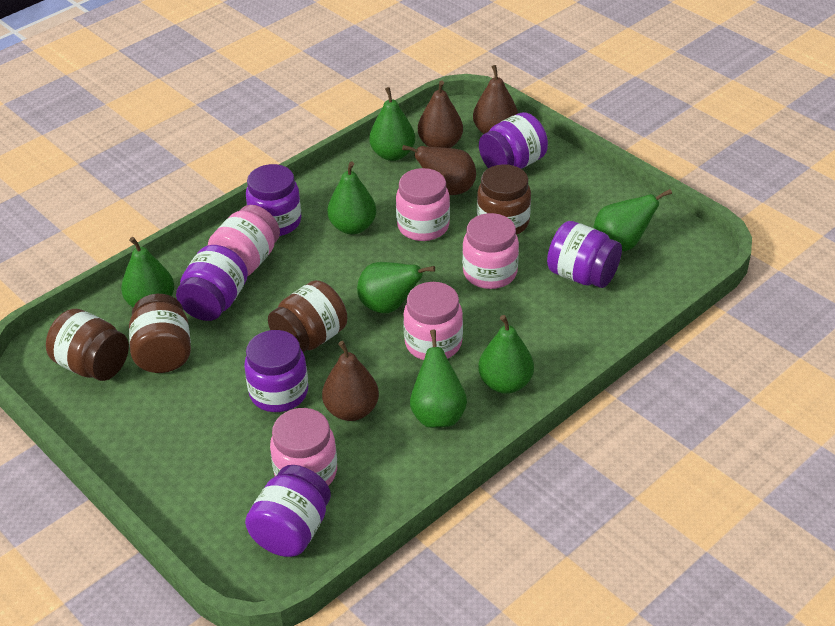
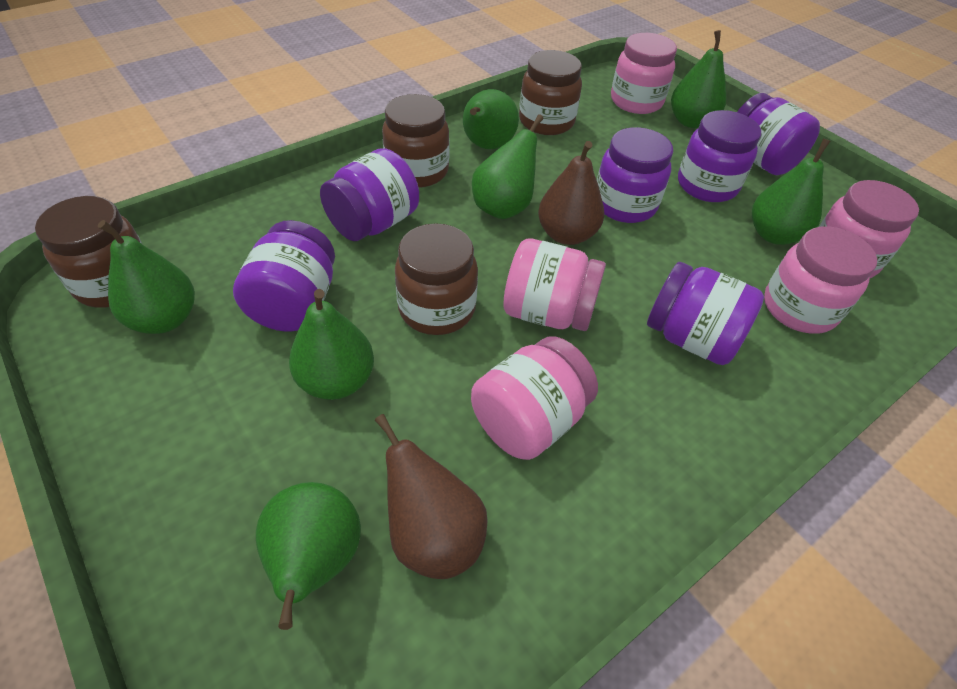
brown pear: [322,341,379,421] [402,145,476,195] [418,81,463,148] [473,65,518,134] = 4 -> [375,414,488,579] [538,141,604,245] = 2

